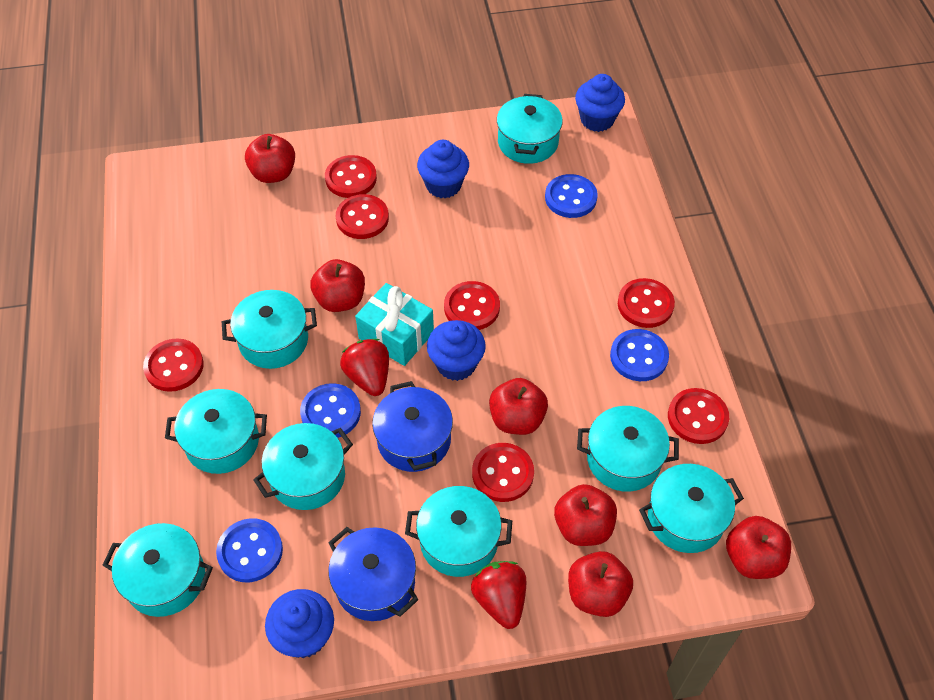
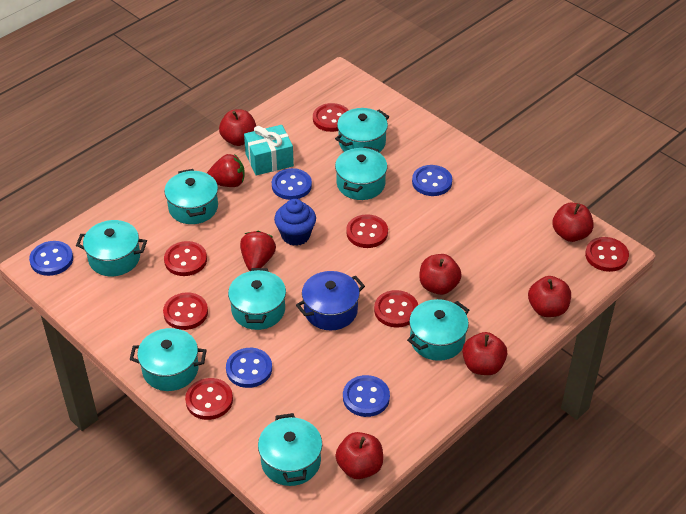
blue button: [216,518,283,582] [300,383,361,438] [545,174,598,218] [610,329,669,381] = 4 -> [29,241,73,276] [226,348,272,388] [272,168,312,200] [343,375,390,417] [412,165,452,196] = 5
blue cupcake: [265,589,334,658] [417,140,469,198] [427,320,486,381] [575,74,625,132] = 4 -> [274,199,316,246] = 1
blue pot: [328,527,418,621] [372,381,453,472] = 2 -> [296,271,365,330] = 1

